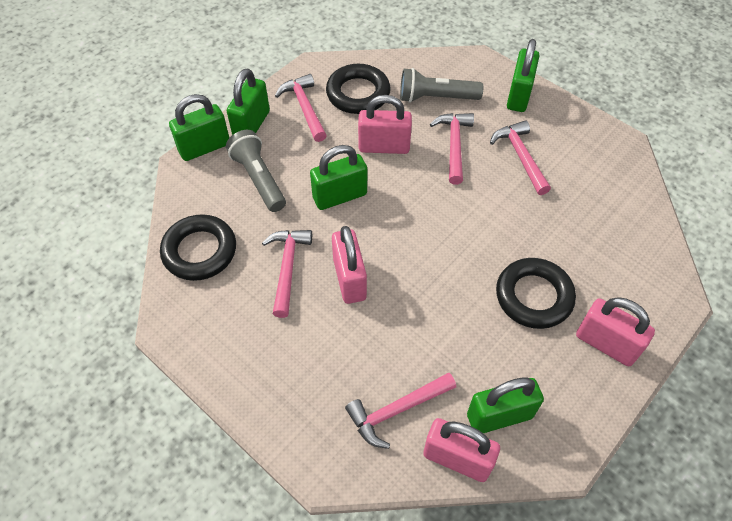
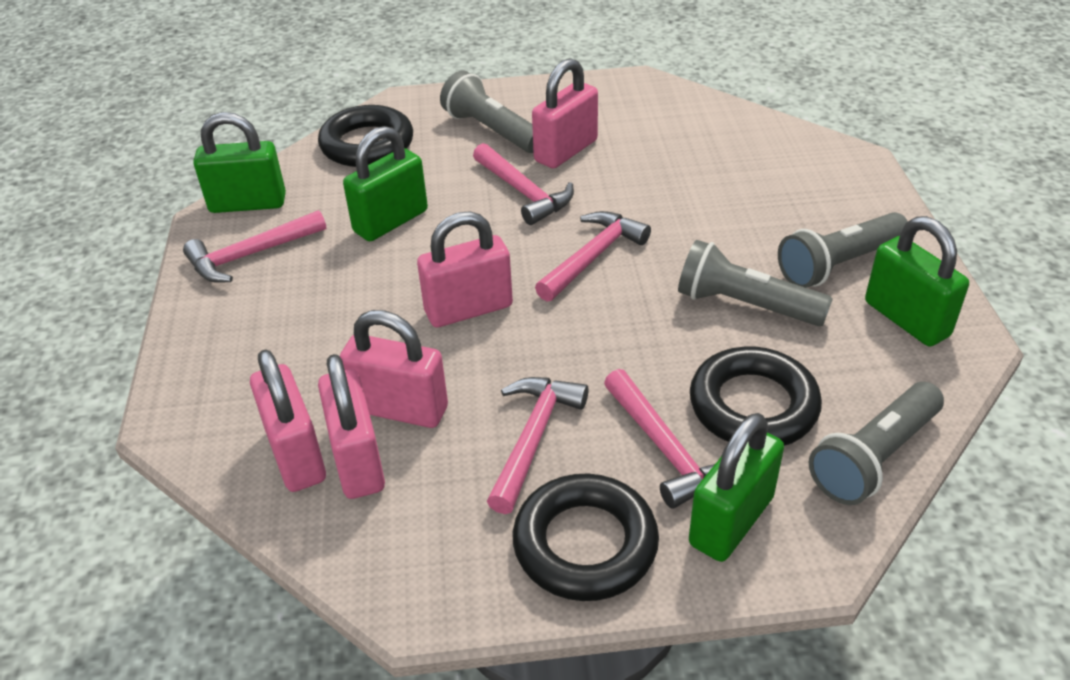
green padlock: [169,94,229,161] [227,69,270,135] [310,145,367,210] [467,378,544,433] [507,39,539,112] = 5 -> [193,112,286,213] [343,126,428,241] [689,413,784,562] [865,216,969,347] = 4
grey flashlight: [226,130,286,212] [400,68,483,103] = 2 -> [440,70,534,153] [678,240,833,326] [778,212,908,288] [809,382,944,505] = 4
pink padlock: [332,226,367,304] [358,95,412,154] [423,418,500,482] [576,297,655,366] = 4 -> [250,349,326,492] [318,354,385,499] [340,310,448,428] [417,211,513,327] [532,58,598,169] = 5

